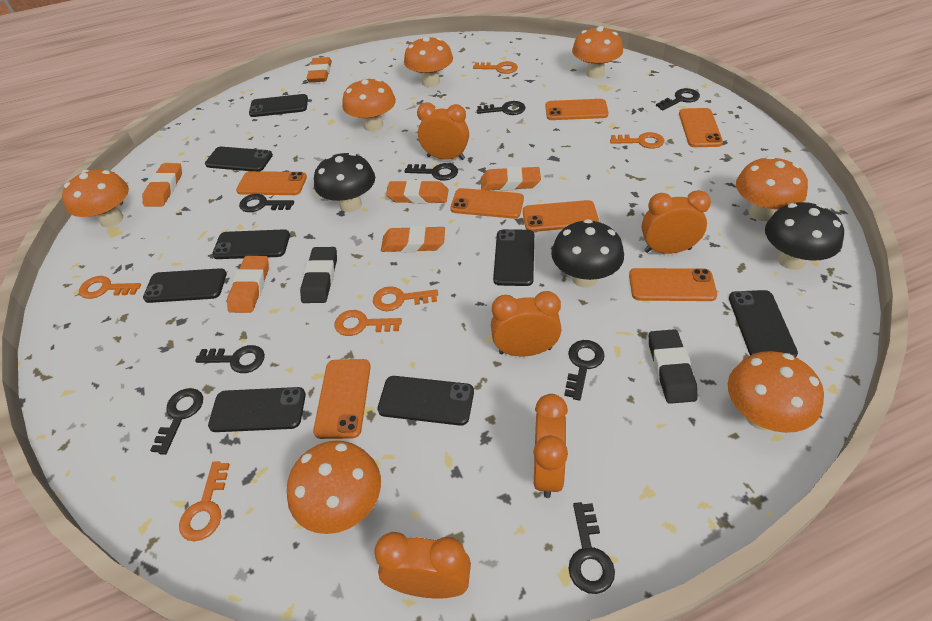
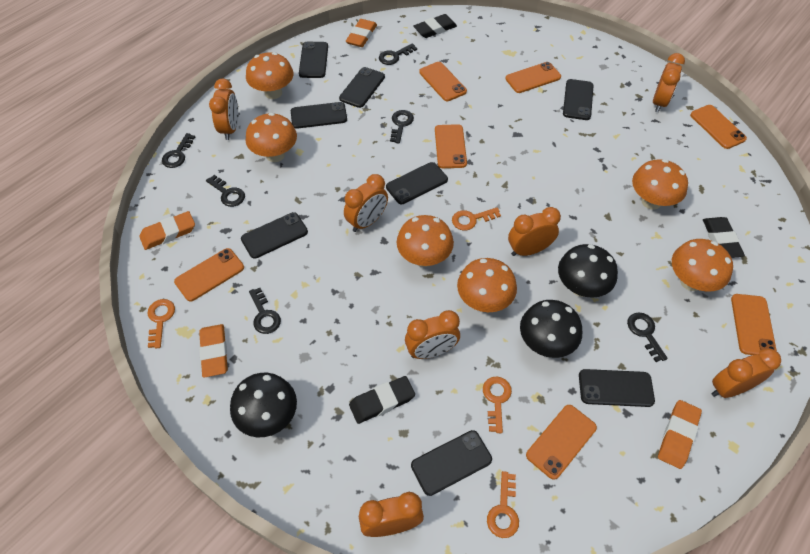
black eraser: [300,247,337,303] [649,329,698,404] = 2 -> [349,376,415,424] [414,14,457,38] [703,217,745,258] = 3
black key: [150,388,203,455] [195,345,265,373] [239,194,294,212] [404,163,458,181] [477,101,525,115] [564,340,605,401] [569,502,615,594] [656,88,700,110] = 8 -> [162,133,195,168] [206,175,245,207] [249,288,281,334] [379,43,417,65] [390,110,414,143] [627,312,668,362] = 6
orange clock: [374,532,471,599] [417,102,469,160] [491,291,561,357] [533,394,568,498] [642,190,711,254] = 5 -> [209,78,238,140] [344,174,388,232] [359,492,424,537] [405,310,460,359] [508,207,561,256] [653,53,685,112] [712,348,781,398] = 7
orange eraser: [142,163,182,206] [227,256,269,313] [307,57,332,82] [381,226,445,252] [386,180,449,204] [481,166,541,191] = 6 -> [139,211,195,250] [199,324,228,378] [346,19,377,47] [658,400,702,469] = 4
orange key: [79,276,141,299] [179,461,230,541] [334,310,402,336] [373,286,438,311] [473,61,518,74] [610,132,664,149] = 6 -> [148,299,175,348] [452,207,501,230] [483,376,512,433] [487,471,519,538] = 4
orange mushroom: [62,169,129,227] [287,441,381,534] [342,79,396,132] [404,37,453,87] [572,26,623,78] [728,351,824,433] [736,156,808,221] = 7 -> [246,52,294,99] [246,113,297,162] [397,215,454,267] [457,258,517,312] [632,159,688,210] [672,239,733,291] = 6

